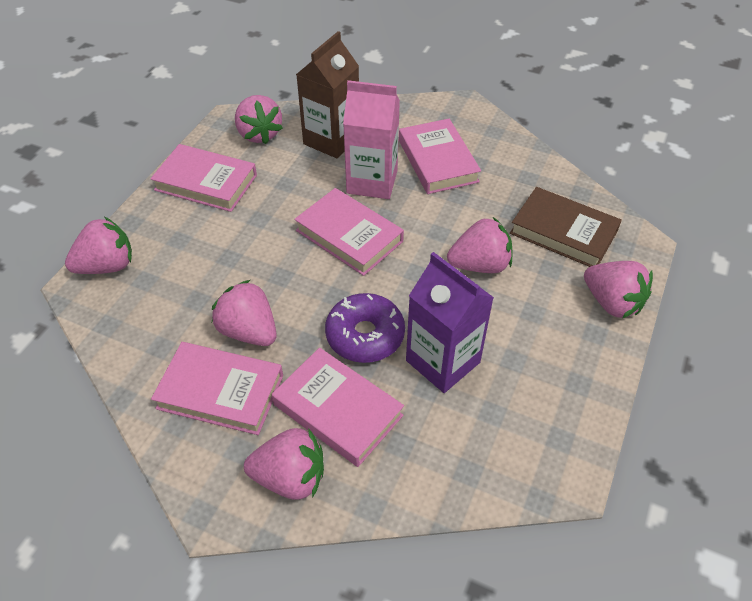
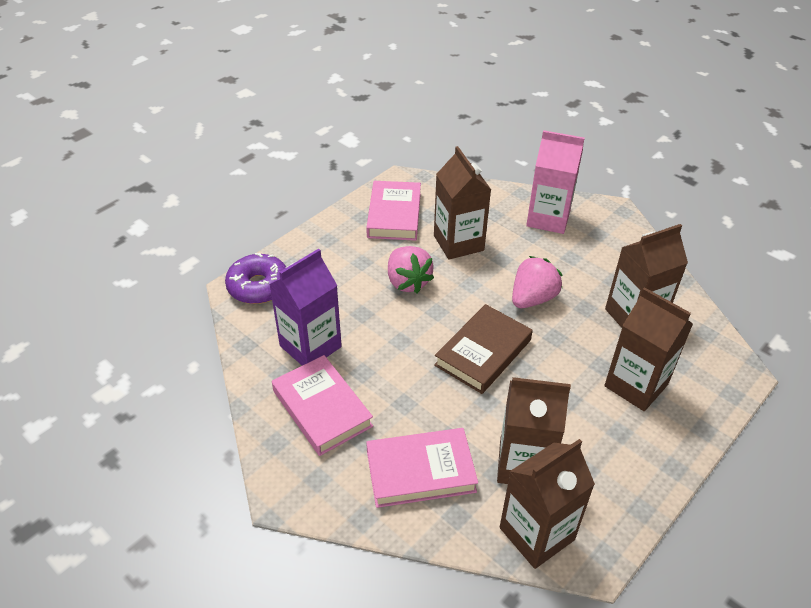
brown carton: [296,31,359,158] = 1 -> [434,146,491,260] [497,377,571,484] [500,439,595,569] [604,287,693,411] [605,224,688,328] = 5
pink book: [150,144,257,212] [151,342,283,435] [272,348,404,467] [294,188,404,276] [399,119,481,194] = 5 -> [272,355,373,456] [366,181,421,241] [366,428,478,508] = 3
pink strawberry: [65,217,132,274] [212,280,277,346] [235,95,283,144] [244,428,324,500] [447,217,513,273] [584,261,653,318] = 6 -> [388,246,434,293] [512,256,562,308] = 2

